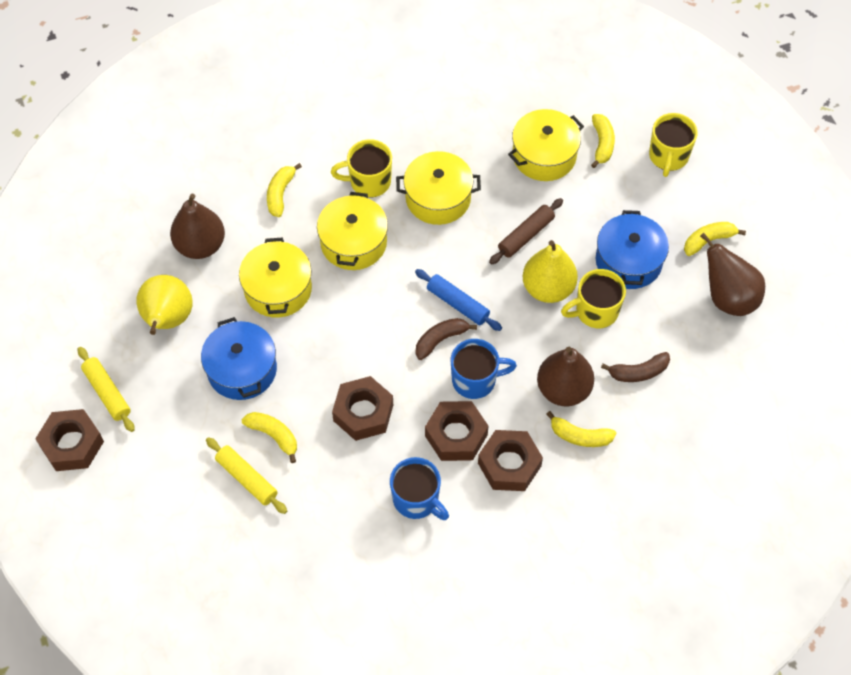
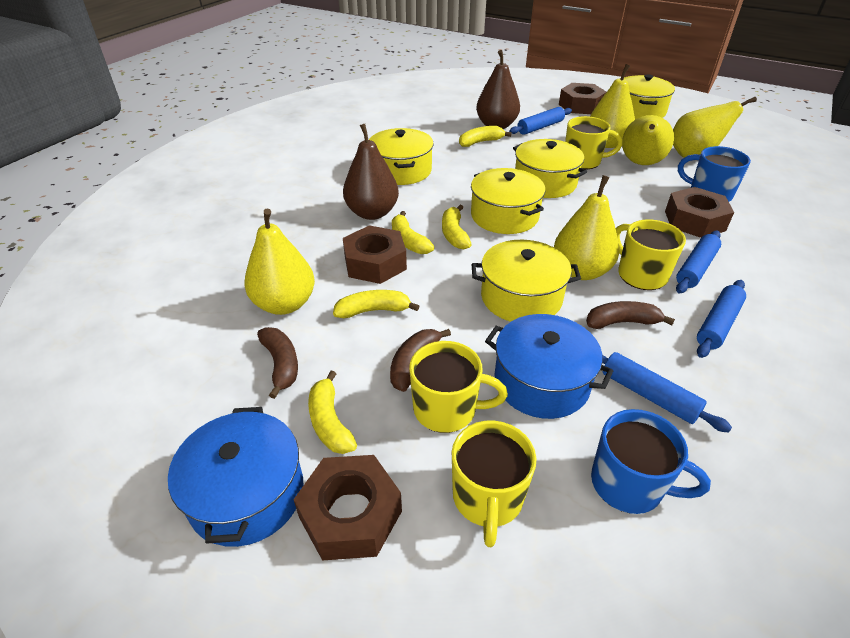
blue rolling pin: [415,269,502,331] = 1 -> [509,107,572,135] [602,352,732,433] [676,231,721,294] [697,280,746,358] = 4
brown banana: [416,318,477,360] [601,352,670,382] = 2 -> [257,327,298,399] [390,329,451,392] [586,301,675,329] = 3
brown pear: [170,194,225,259] [537,347,594,406] [700,233,765,316] = 3 -> [343,124,399,220] [476,50,520,129] = 2
brown rolling pin: [489,198,563,264] = 1 -> none = 0
yellow mug: [331,139,392,198] [561,269,626,328] [649,113,698,177] = 3 -> [409,341,508,433] [452,421,537,547] [565,116,623,170] [616,219,686,290] = 4
yellow pear: [136,275,193,335] [523,240,578,303] = 2 -> [244,208,315,315] [554,175,620,280] [590,64,635,148] [622,115,674,165] [673,97,757,158] = 5
yellow pot: [239,238,312,318] [317,192,388,270] [396,151,481,225] [508,109,584,181] = 4 -> [369,128,434,185] [471,168,546,234] [472,240,581,322] [513,139,587,198] [624,75,675,120] = 5
yellow rolling pin: [78,347,135,432] [206,437,287,514] = 2 -> none = 0

